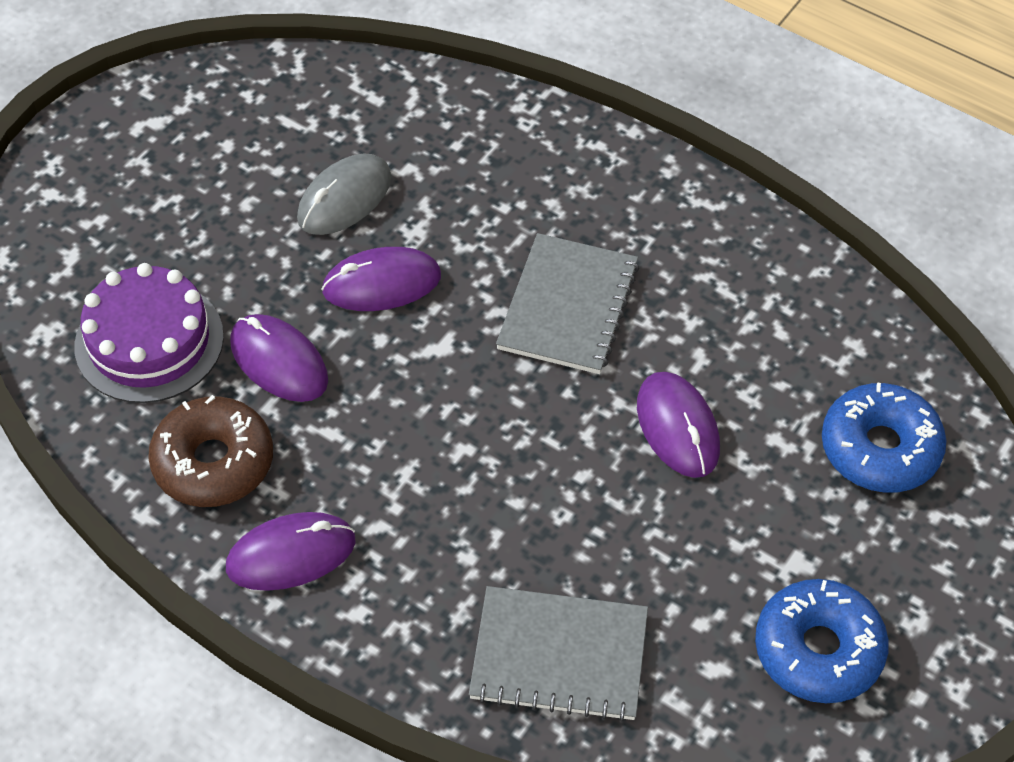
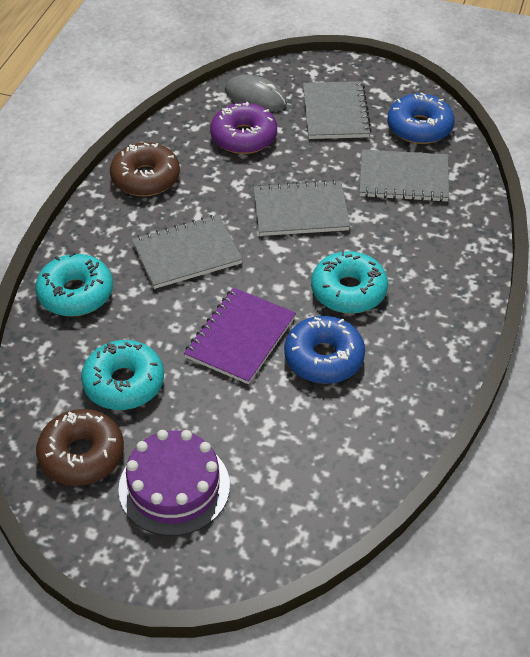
brown donut: [148,395,273,507] = 1 -> [36,409,124,486] [110,142,180,196] = 2
grey notebook: [469,586,648,722] [496,233,639,374] = 2 -> [132,215,243,289] [253,180,350,236] [303,81,372,139] [359,149,449,202] = 4
purple donut: none = 0 -> [210,102,277,154] = 1
purple mouse: [226,512,356,591] [230,314,328,402] [322,247,441,311] [637,372,720,478] = 4 -> none = 0
purple notebook: none = 0 -> [184,288,296,385] = 1
turquoise donut: none = 0 -> [35,252,113,317] [81,340,164,410] [311,250,388,314] = 3

